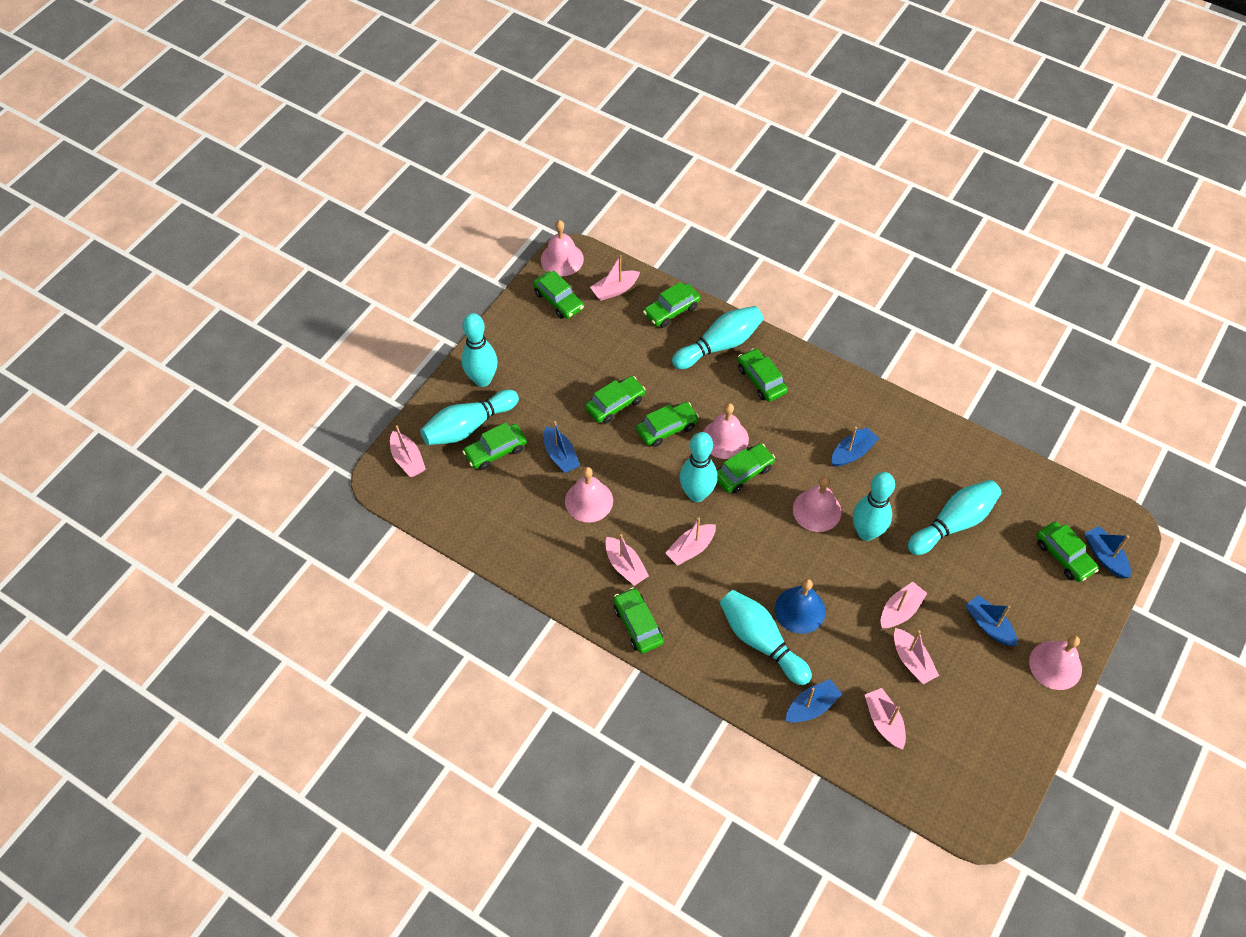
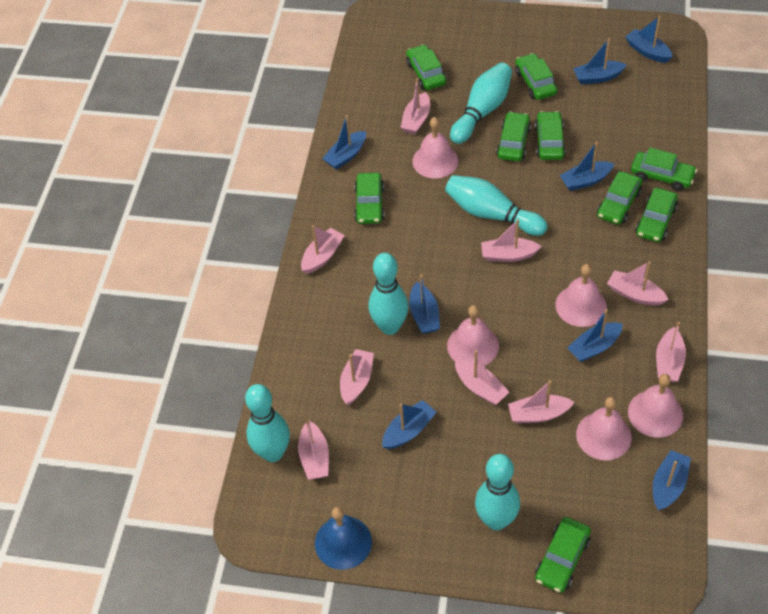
blue boat: [544,421,580,473] [786,679,842,723] [831,427,879,466] [965,595,1017,646] [1085,526,1131,578] = 5 -> [322,115,366,170] [382,400,436,449] [409,275,440,334] [559,142,614,191] [567,309,623,362] [573,38,627,84] [625,16,672,63] [653,450,691,511] = 8
pink boat: [390,425,426,477] [590,255,640,301] [605,534,649,586] [665,518,716,566] [865,688,906,749] [881,582,927,629] [894,628,939,684] = 7 -> [298,419,329,480] [301,225,345,274] [340,349,374,405] [400,78,430,135] [455,350,509,405] [481,219,542,262] [508,380,574,423] [607,262,669,306] [656,322,686,382] = 9
turquoise bowling pin: [420,390,519,445] [461,313,497,387] [672,306,763,369] [680,432,717,502] [720,590,812,685] [853,472,895,541] [908,480,1002,555] = 7 -> [245,384,290,462] [369,253,409,335] [445,175,548,236] [450,63,512,144] [475,454,520,530] = 5

